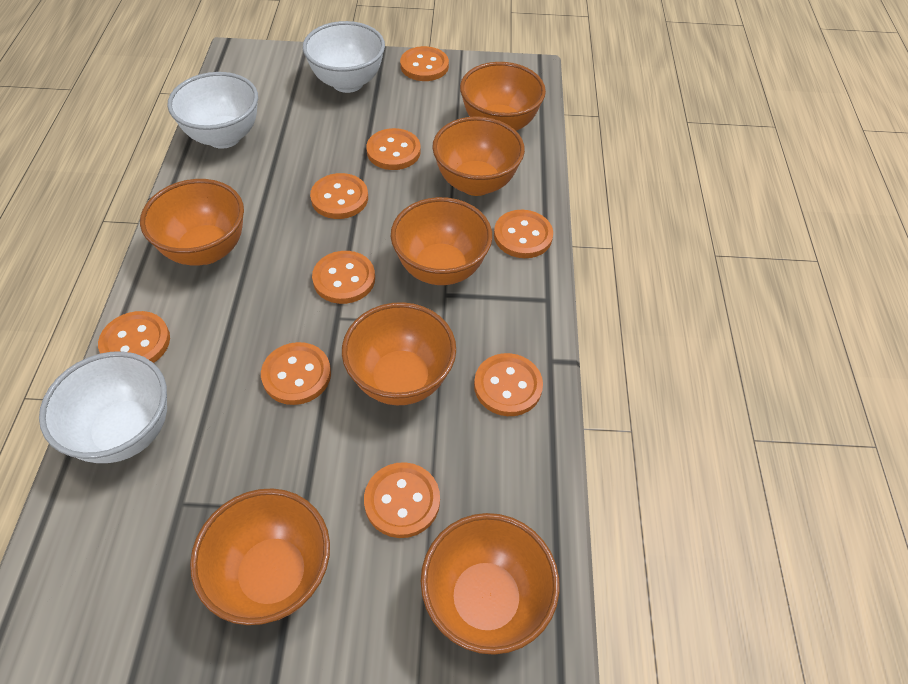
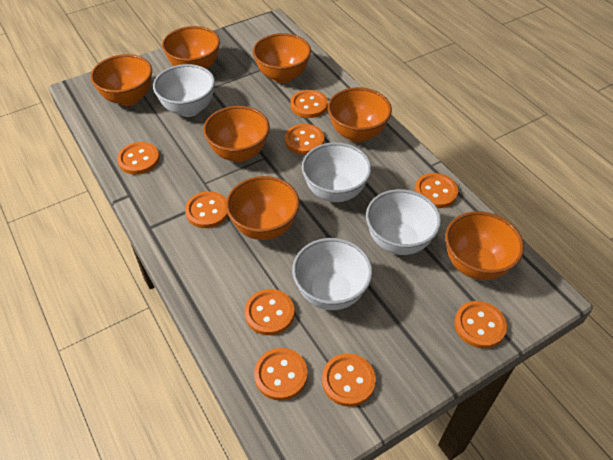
white bowl: [39,352,167,463] [167,72,258,149] [303,21,385,93] = 3 -> [153,64,215,117] [292,238,373,310] [302,142,372,202] [366,189,441,255] = 4

